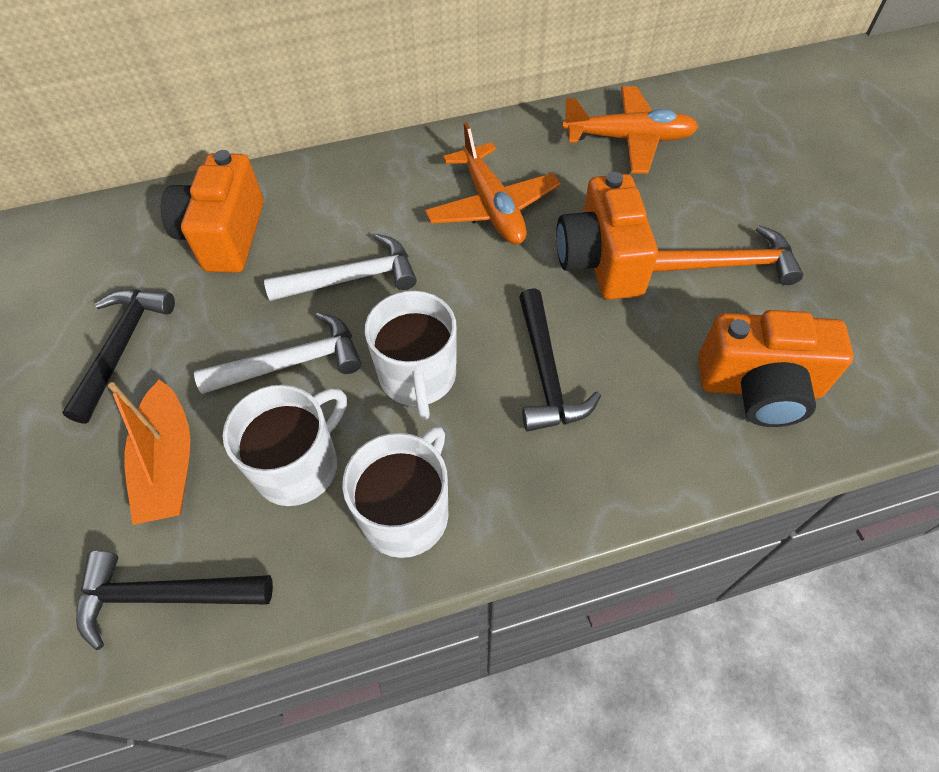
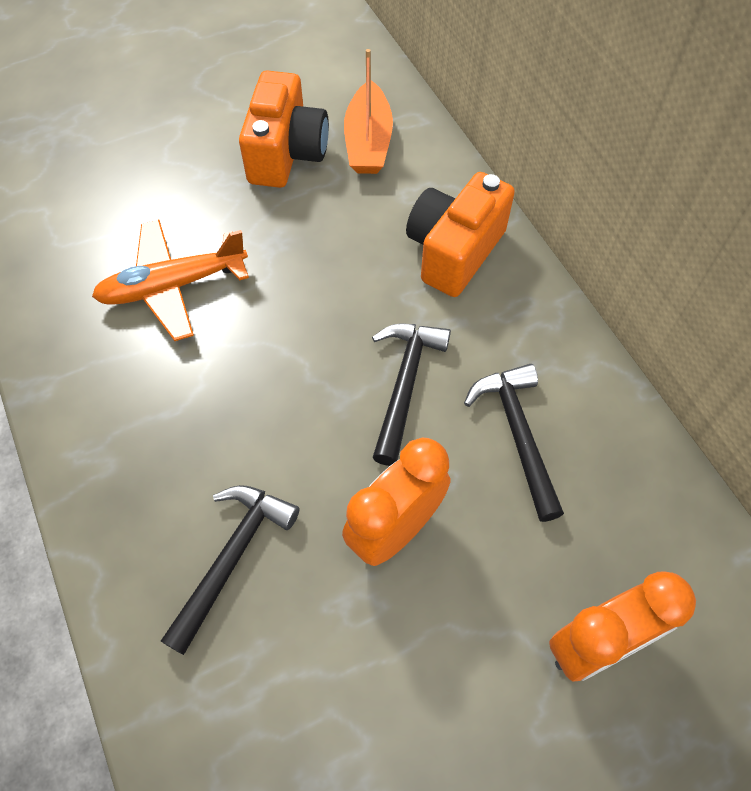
orange camera: [161,150,264,273] [556,172,658,300] [698,310,854,427] = 3 -> [239,70,329,188] [406,172,515,297] = 2
orange clock: none = 0 -> [342,437,451,566] [549,571,696,682] = 2
orange hammer: [653,225,803,285] = 1 -> none = 0
orange plane: [425,122,561,244] [562,86,699,174] = 2 -> [92,219,249,341] = 1
white hammer: [194,312,362,394] [264,234,417,301] = 2 -> none = 0
white mug: [223,385,347,506] [342,426,448,558] [365,291,457,420] = 3 -> none = 0

